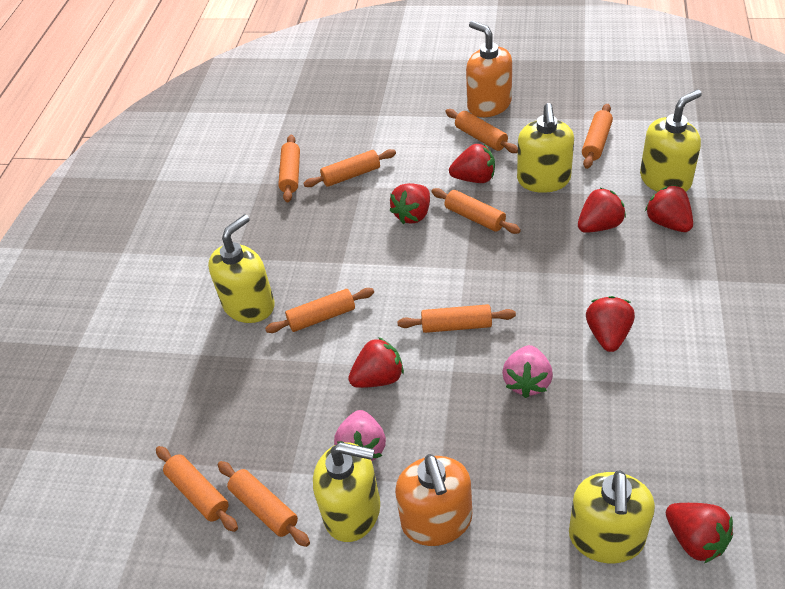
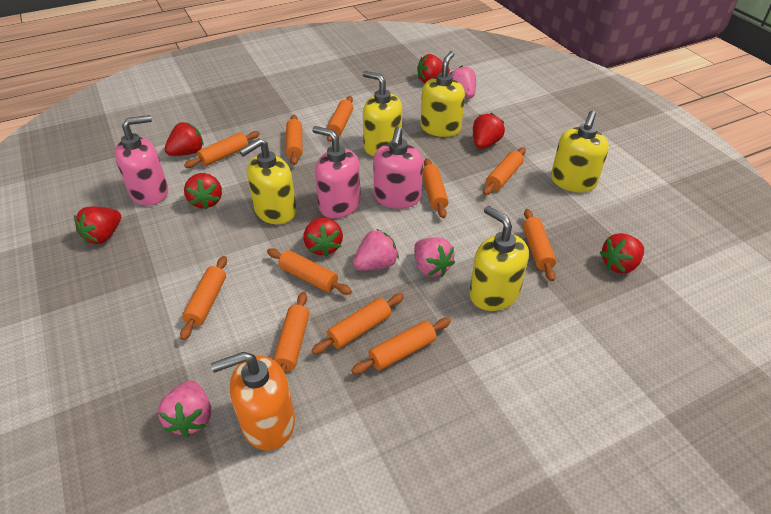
orange rolling pin: [156,446,238,532] [218,461,310,547] [265,288,374,333] [278,135,300,202] [303,149,396,187] [397,304,516,333] [432,188,521,234] [445,109,518,153] [582,104,613,169] = 9 -> [180,256,227,340] [184,131,260,168] [267,248,352,295] [273,292,309,375] [286,115,303,165] [311,293,404,354] [327,96,353,142] [351,318,451,374] [422,158,448,218] [483,147,526,195] [523,209,556,282] = 11
orange soap dispenser: [395,454,472,546] [466,21,512,117] = 2 -> [211,352,295,451] = 1
pink soap dispenser: none = 0 -> [115,115,168,206] [312,126,361,219] [373,126,423,209] = 3
pink strawberry: [334,410,386,461] [502,345,553,398] = 2 -> [158,380,211,437] [353,229,399,271] [414,237,455,277] [450,66,476,99] = 4

